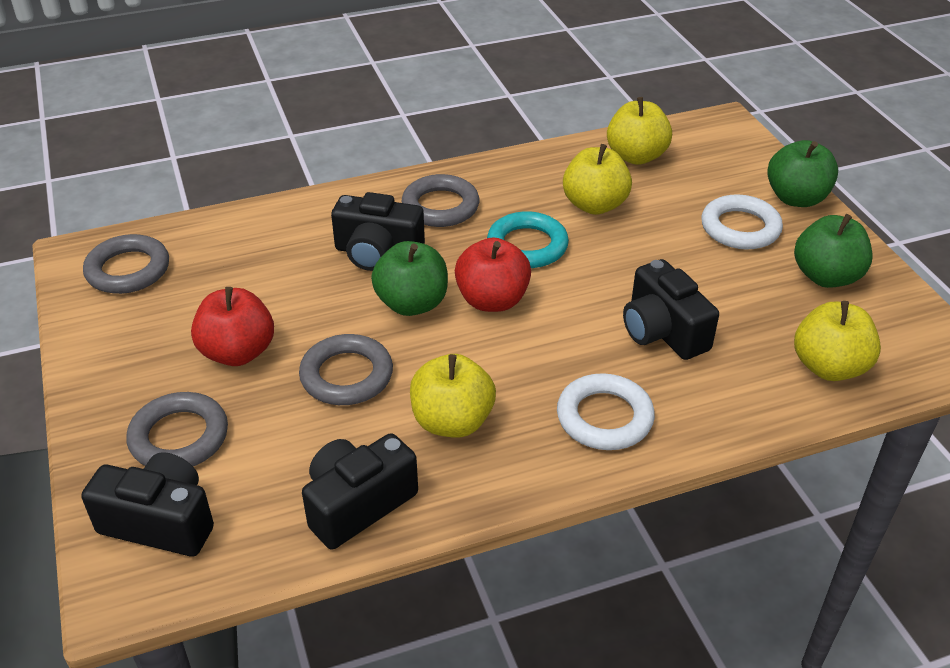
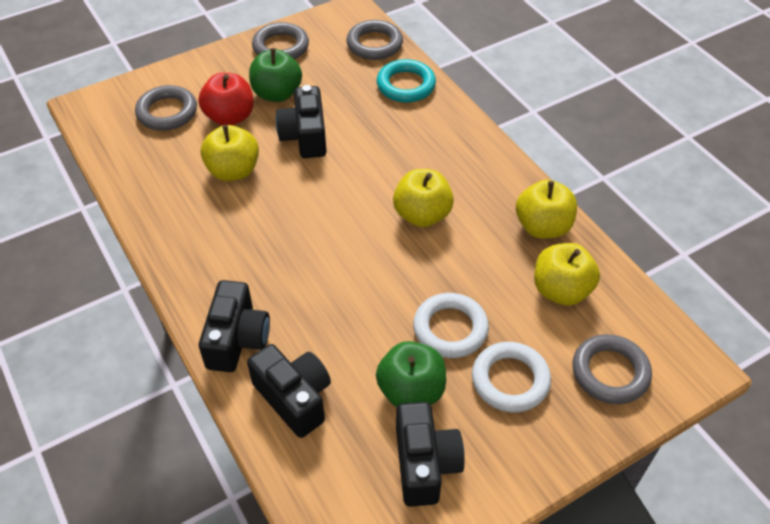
green apple: [371,241,448,316] [767,140,838,207] [794,214,873,288] = 3 -> [249,48,302,102] [376,341,446,407] = 2
red apple: [191,287,274,366] [455,237,531,312] = 2 -> [199,73,254,126] = 1

